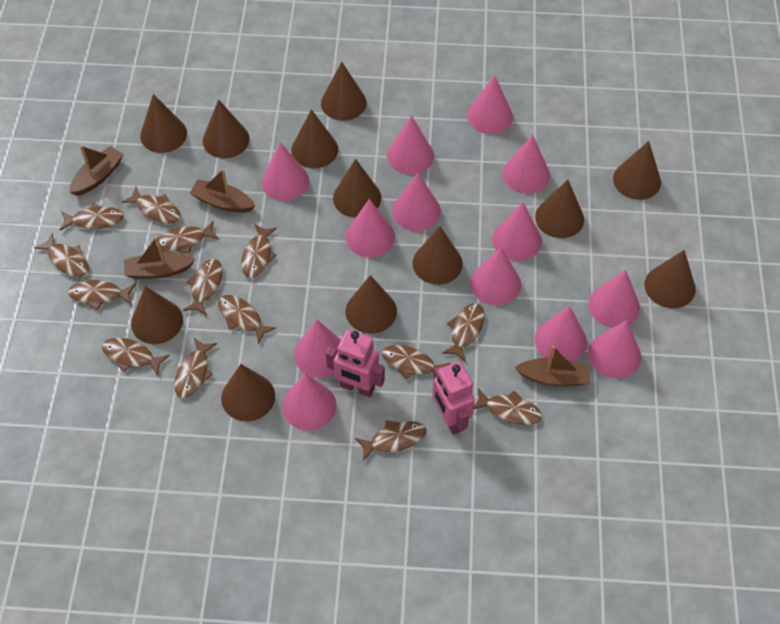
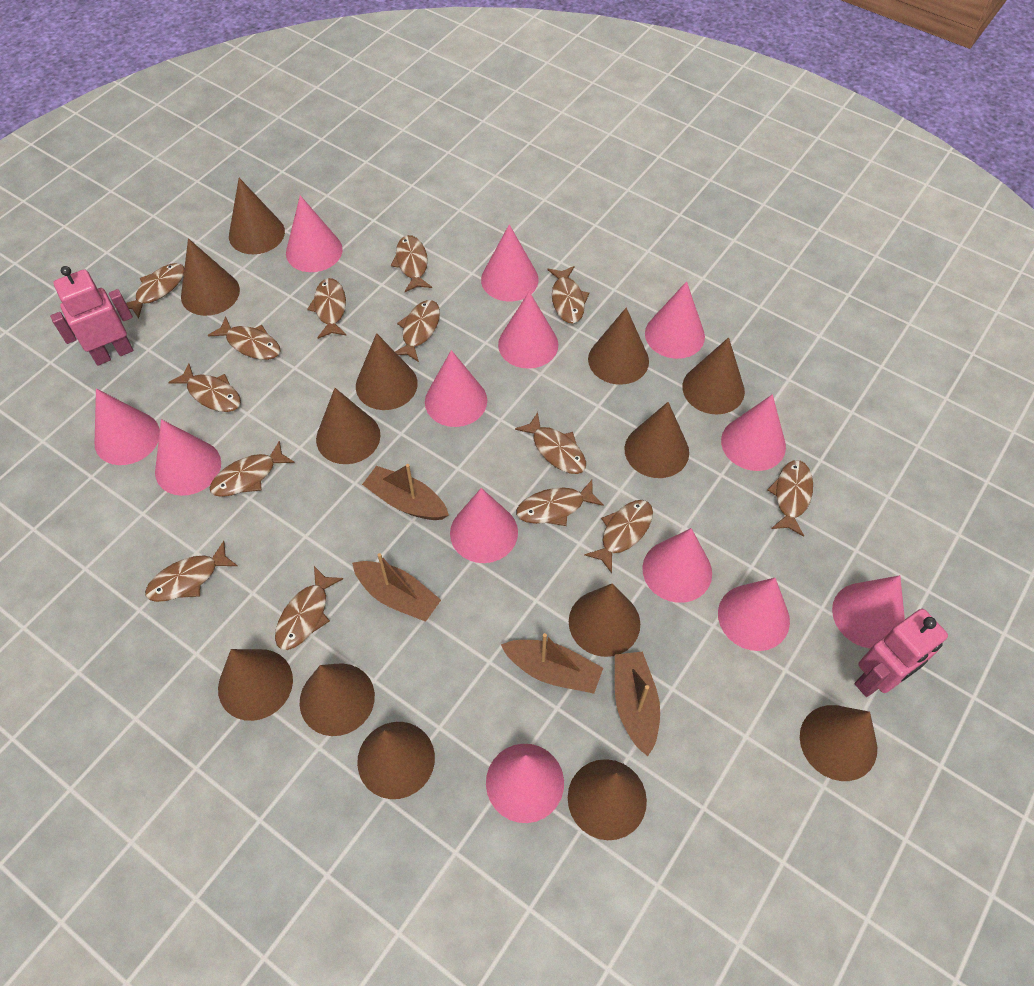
brown cone: [131,286,183,344] [140,94,187,153] [203,99,250,158] [221,364,275,421] [291,109,338,168] [321,62,367,121] [333,159,381,218] [346,275,397,334] [413,226,463,285] [535,180,584,238] [613,141,661,200] [645,250,696,309] = 12 -> [181,238,240,316] [218,649,293,721] [229,178,285,254] [300,663,375,736] [316,388,380,464] [356,333,418,410] [357,722,435,799] [568,759,647,840] [569,583,640,657] [588,307,649,385] [624,402,689,478] [682,337,745,414] [800,705,877,781] = 13

